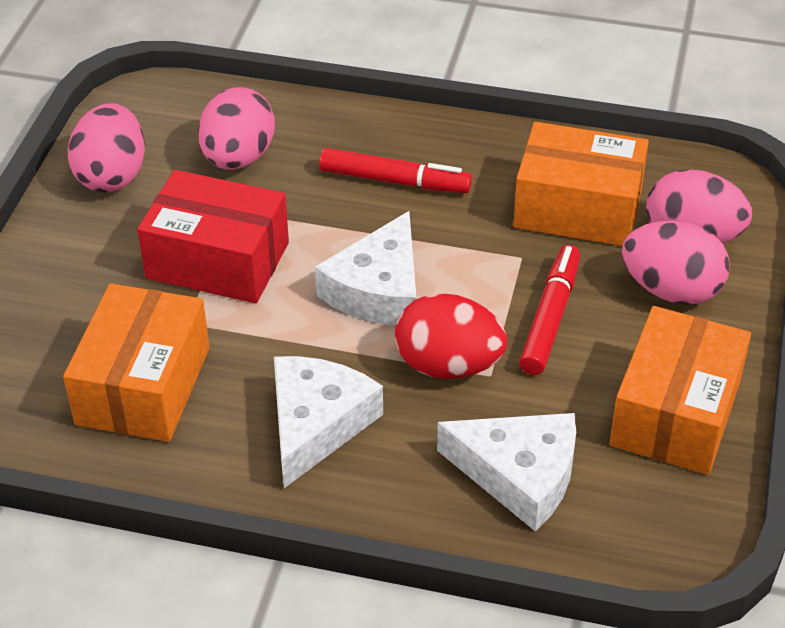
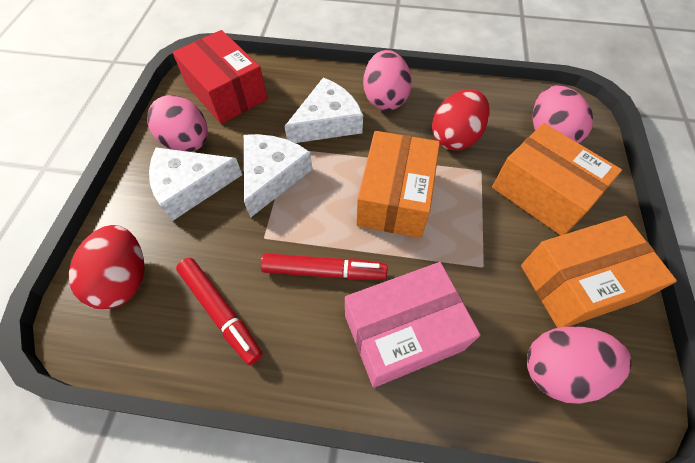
pink box: none = 0 -> [345,262,480,388] = 1
red egg: [395,293,507,379] = 1 -> [69,225,145,309] [432,89,490,151] = 2

